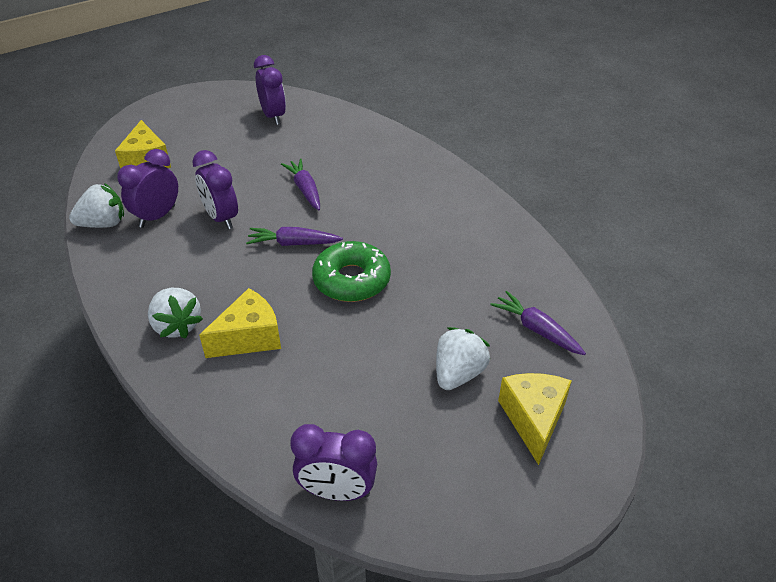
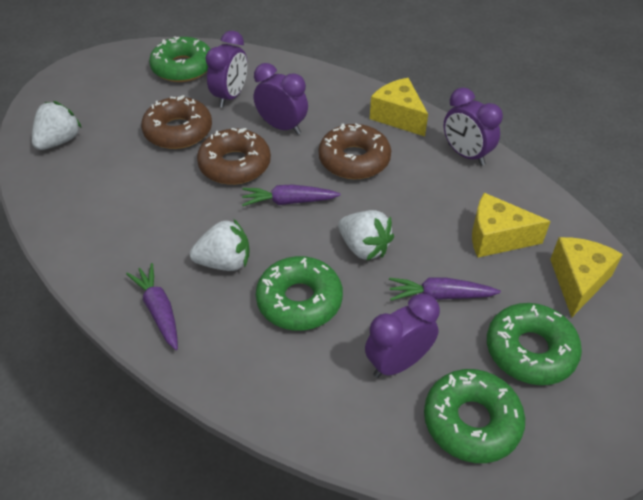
brown donut: none = 0 -> [141,95,212,149] [197,128,271,185] [319,123,391,179] = 3
green donut: [312,241,391,302] = 1 -> [149,37,210,82] [256,256,343,331] [424,369,525,463] [487,303,582,385] = 4

